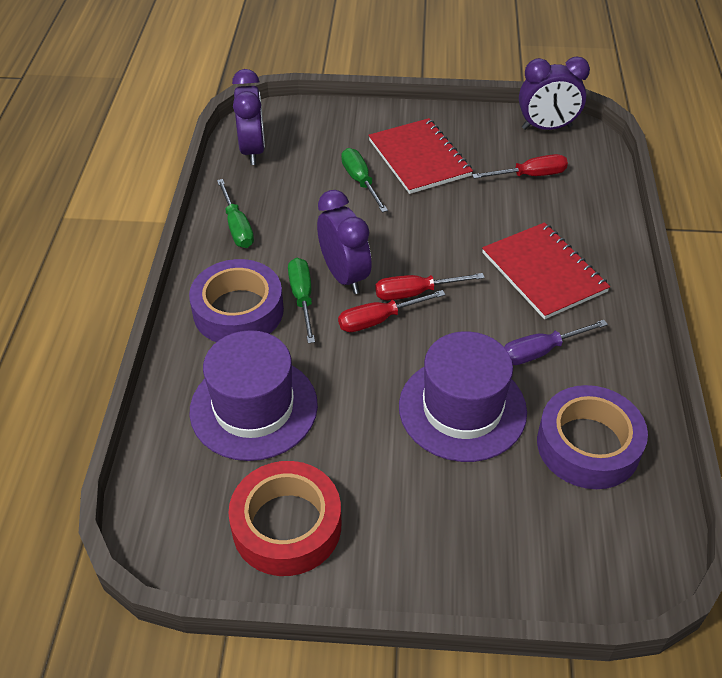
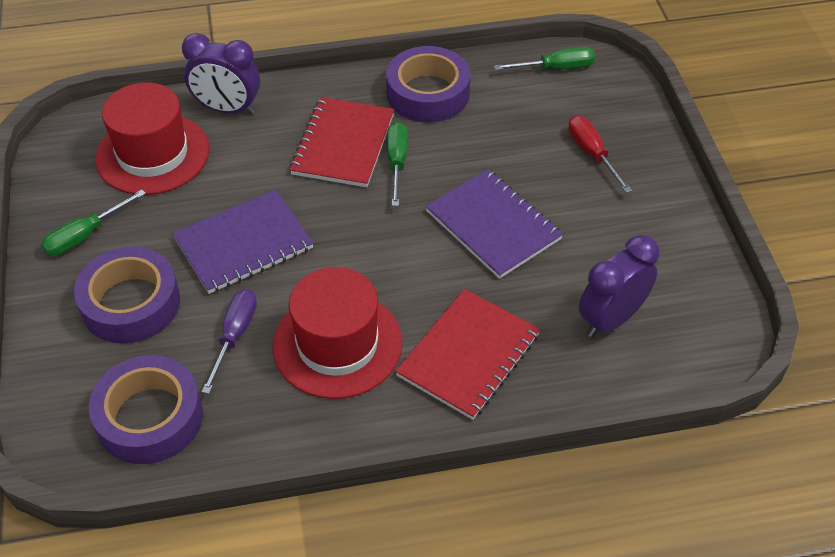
purple clock: [232,69,265,165] [317,190,372,294] [519,57,590,130] = 3 -> [182,33,260,115] [579,235,659,338] = 2
purple hat: [189,330,318,461] [399,331,527,462] = 2 -> none = 0
purple notebook: none = 0 -> [172,190,314,294] [425,169,563,279] = 2
purple tape: [189,259,284,342] [537,385,648,489] = 2 -> [74,246,180,344] [89,355,203,464] [386,46,470,122] = 3
red hat: none = 0 -> [95,82,209,195] [273,267,402,399] = 2
red screwdriver: [338,290,446,332] [375,273,485,300] [472,154,568,179] = 3 -> [568,116,632,193] = 1
red tape: [228,461,341,576] = 1 -> none = 0

